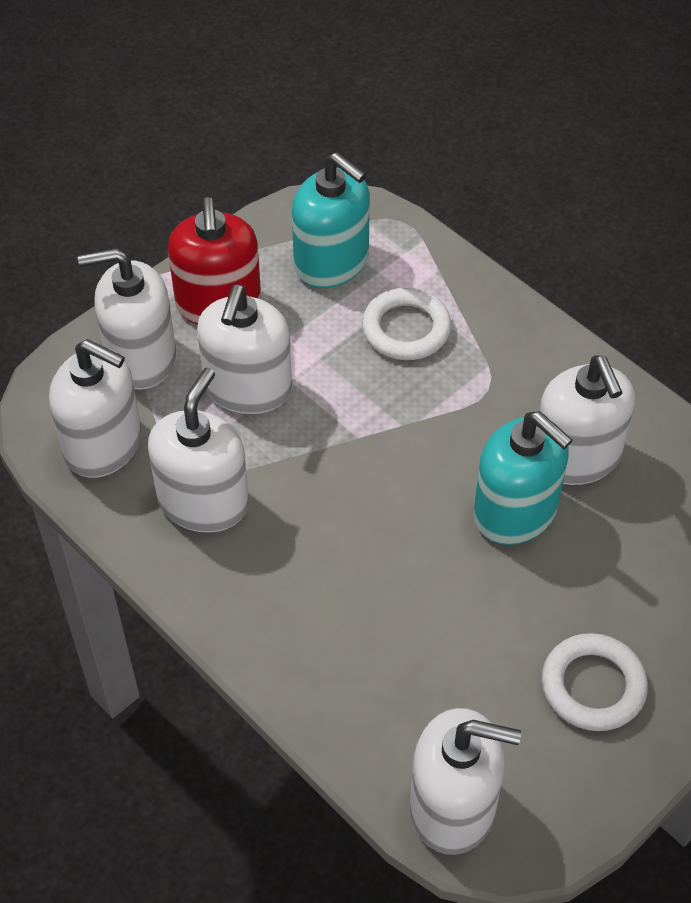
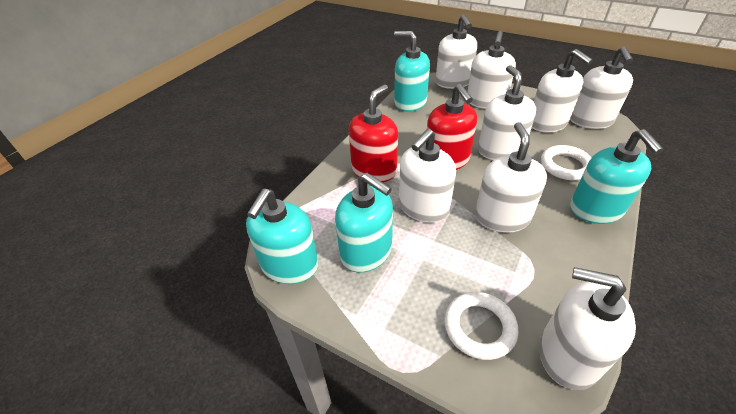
red soap dispenser: [168,197,261,325] = 1 -> [349,84,398,182] [427,84,477,170] = 2
turquoise soap dispenser: [292,152,370,288] [473,411,572,545] = 2 -> [246,189,318,284] [335,173,393,273] [394,31,430,112] [570,129,664,224] = 4
white soap dispenser: [49,339,142,478] [78,248,176,389] [148,368,249,533] [197,284,292,414] [410,708,521,855] [539,355,635,485] = 6 -> [399,129,456,223] [436,14,477,89] [467,31,516,109] [475,122,547,233] [478,65,536,160] [532,49,593,133] [539,267,636,390] [570,46,633,129] = 8

